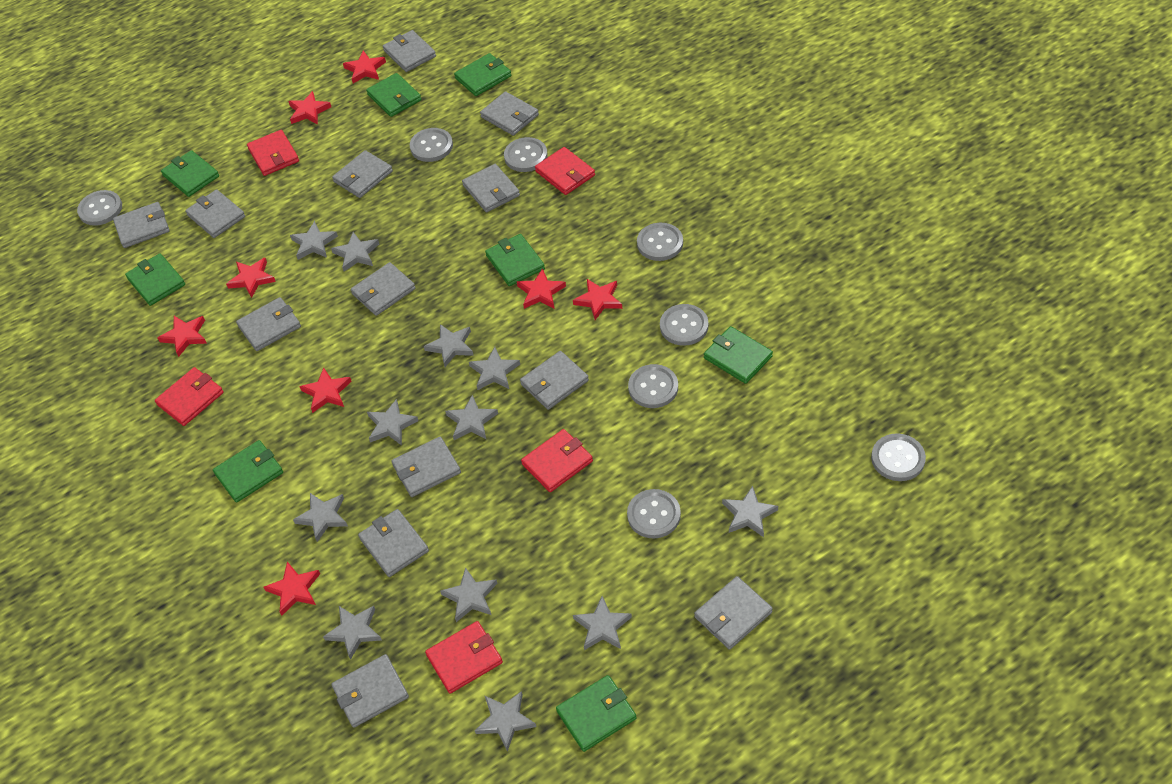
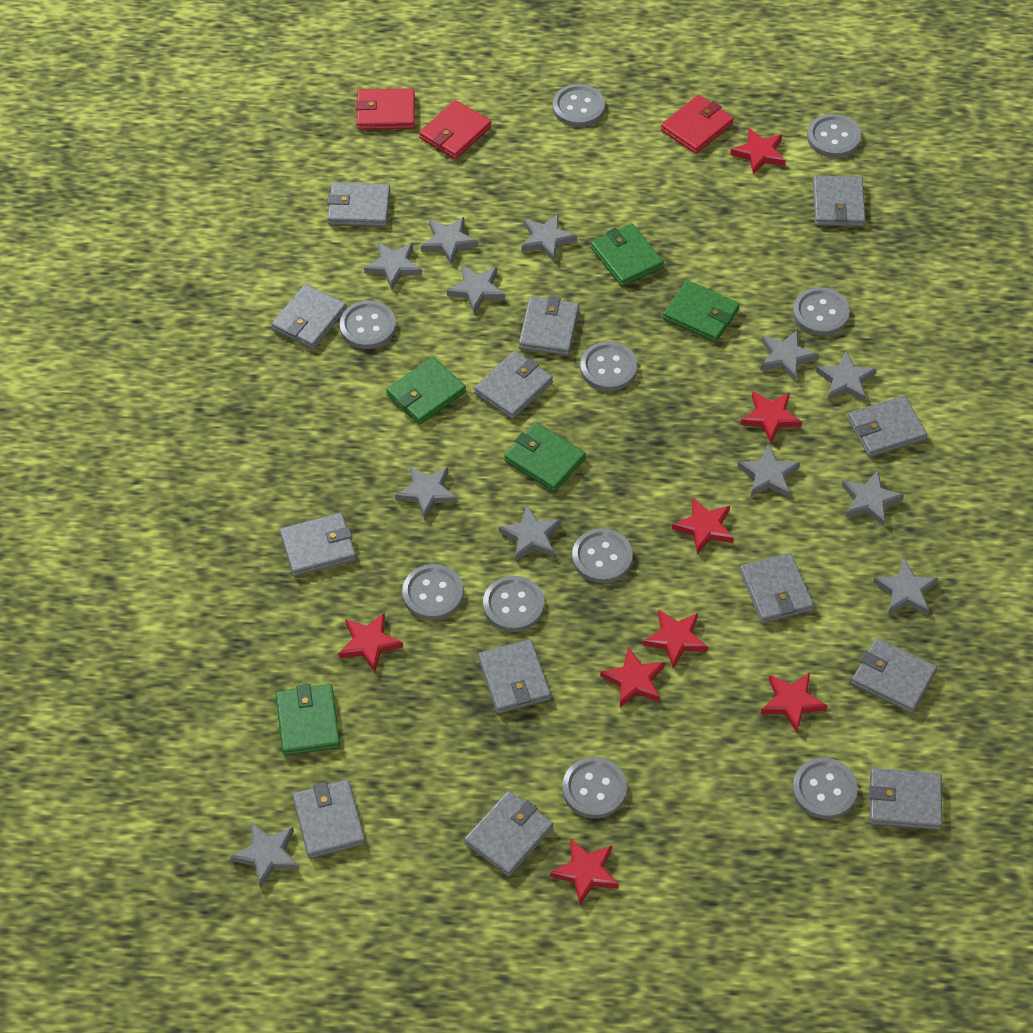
green wallet: [125,253,185,306] [161,150,219,197] [213,440,283,503] [366,73,421,117] [454,53,511,96] [485,234,545,286] [556,675,637,752] [704,326,773,384] = 8 -> [276,684,340,756] [386,357,466,425] [504,422,586,492] [591,223,664,286] [663,280,740,342] = 5
grey button: [77,190,122,226] [410,128,453,162] [504,137,548,172] [627,489,681,538] [628,364,678,408] [637,223,683,261] [660,304,708,346] [871,433,926,481] = 8 -> [339,301,396,349] [402,564,464,620] [483,576,544,632] [553,84,605,127] [562,757,627,818] [572,528,633,583] [580,341,638,391] [792,758,858,819] [793,287,850,336] [807,114,861,158] = 10
red wallet: [155,367,224,426] [247,130,299,176] [425,621,503,694] [521,429,593,492] [535,147,595,195] = 5 -> [355,88,415,130] [419,100,491,159] [661,95,734,154] = 3

